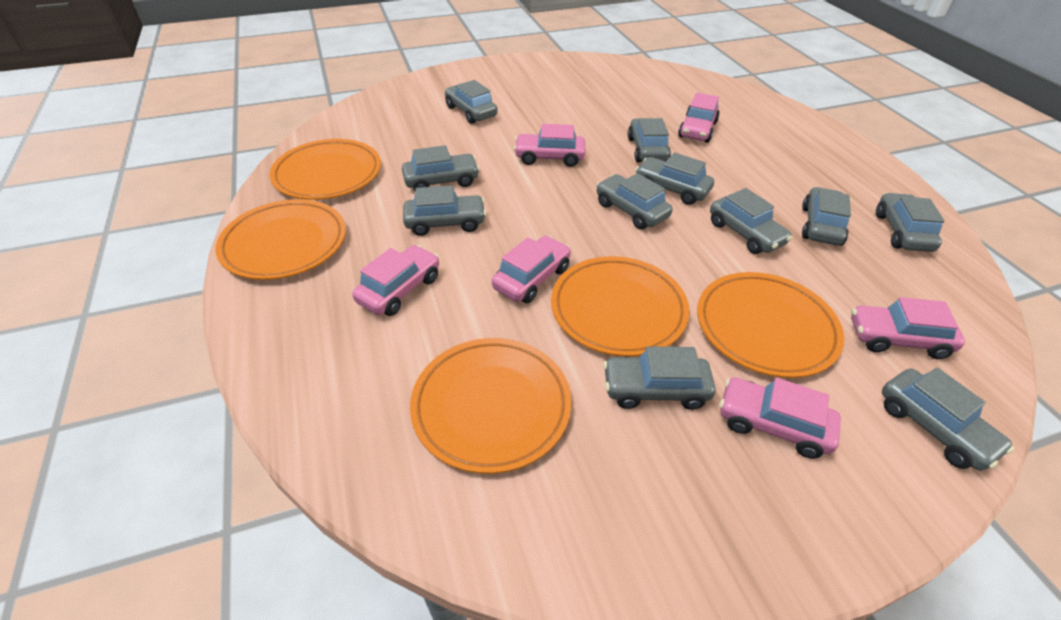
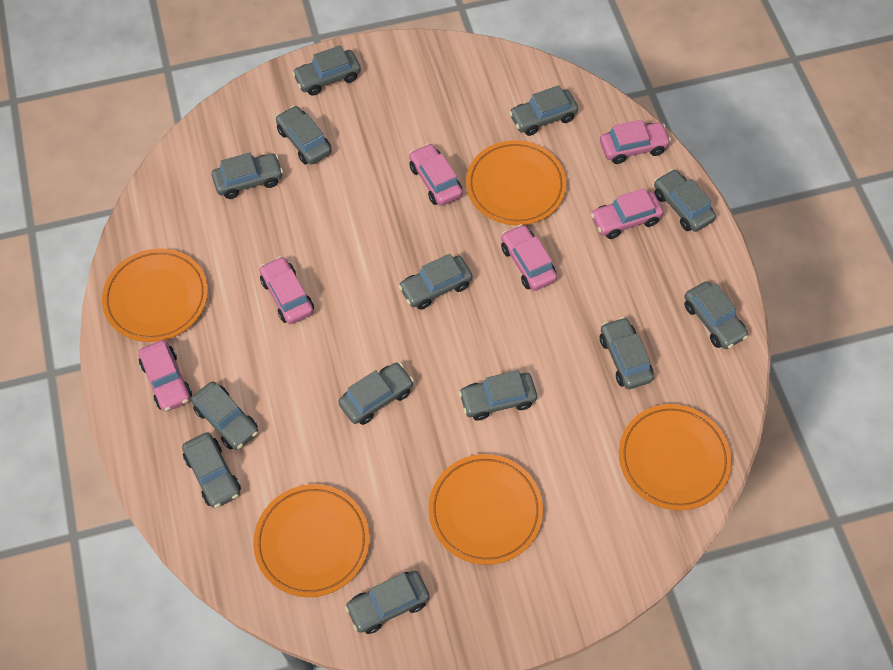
grey car: [402,145,480,191] [403,185,486,236] [445,80,498,124] [596,173,672,229] [603,346,716,410] [628,118,671,162] [635,152,714,205] [710,188,792,254] [802,187,851,246] [876,193,945,252] [882,367,1014,471] = 11 -> [182,432,241,508] [191,381,258,450] [212,152,283,199] [276,105,331,165] [292,45,361,96] [339,363,414,425] [345,571,430,634] [398,254,472,310] [459,370,537,421] [509,85,578,136] [600,317,653,389] [654,169,716,232] [684,281,748,349] = 13

